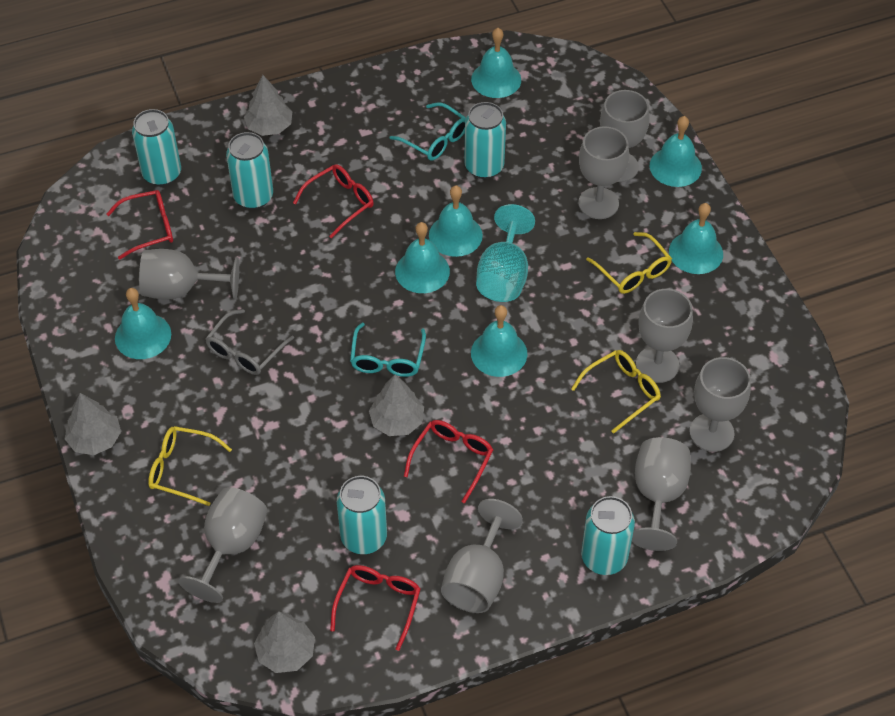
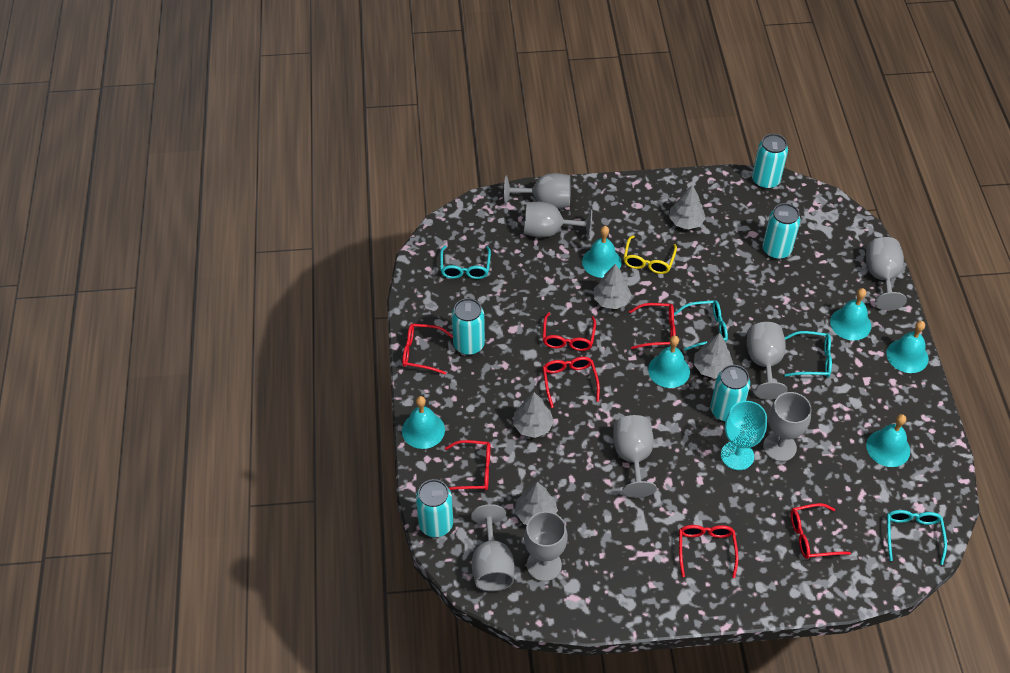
grey glasses: [205,309,294,375] = 1 -> none = 0
grey tree: [65,393,121,455] [244,75,292,136] [254,611,315,673] [369,375,424,436] = 4 -> [513,392,554,438] [515,482,558,525] [594,264,632,309] [669,184,706,229] [694,333,733,378] = 5
red glasses: [106,190,173,260] [293,164,374,239] [330,565,420,651] [404,420,493,504] = 4 -> [402,324,453,375] [445,440,490,490] [543,312,596,351] [543,357,600,408] [629,303,676,349] [679,525,738,578] [791,503,851,559] = 7
turquoise bell: [115,288,171,359] [395,222,450,293] [429,186,483,257] [471,28,521,98] [471,305,527,377] [650,116,702,187] [669,203,723,274] = 7 -> [402,396,445,449] [582,226,622,278] [648,336,690,388] [830,288,871,341] [866,414,910,467] [887,321,928,373] = 6
turquoise glasses: [350,323,426,377] [390,102,466,161] = 2 -> [440,246,491,279] [674,300,728,351] [784,331,832,377] [887,510,947,565] = 4
yellow glasses: [148,426,232,506] [571,350,661,434] [586,232,672,294] = 3 -> [624,235,677,274] = 1

